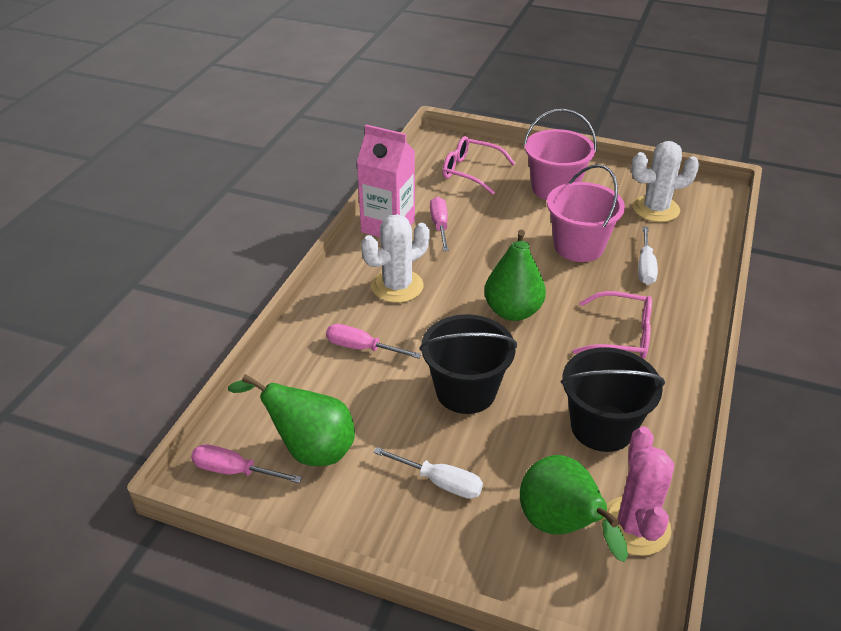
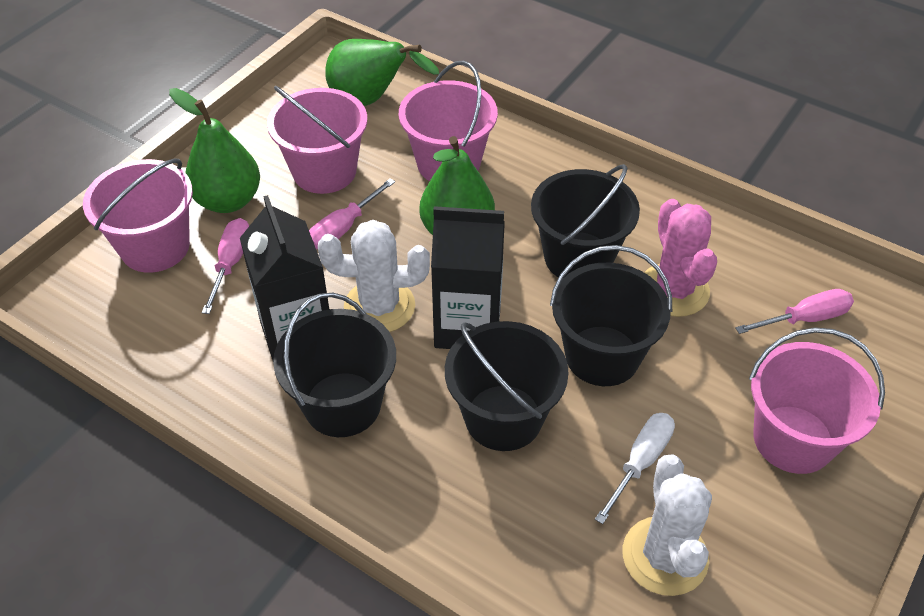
black bucket: [420,314,517,414] [561,347,665,452] = 2 -> [273,293,396,437] [445,321,569,451] [531,164,640,278] [550,245,672,386] = 4
black carton: none = 0 -> [240,195,329,360] [431,206,505,349] = 2
pink bucket: [523,109,597,200] [547,164,625,262] = 2 -> [83,158,193,273] [267,86,367,194] [399,60,498,181] [749,327,885,474] = 4
pink carton: [357,125,415,237] = 1 -> none = 0
pink glasses: [442,136,515,195] [572,291,652,359] = 2 -> none = 0
white screwdriver: [373,447,483,499] [638,226,658,285] = 2 -> [595,413,675,524] = 1

